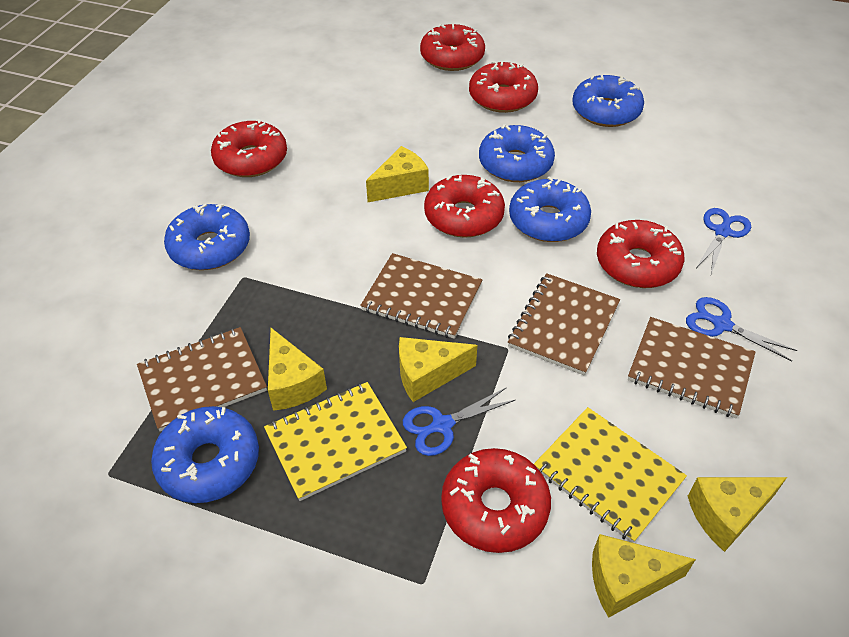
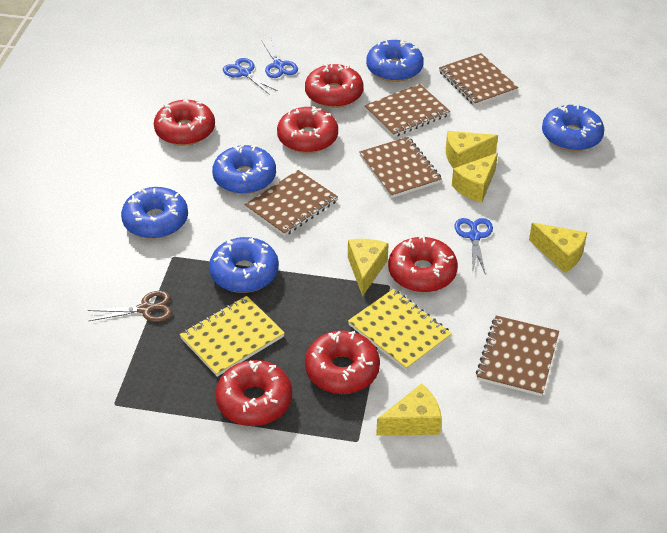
brown notebook: [137,327,267,432] [360,253,482,339] [508,273,620,376] [628,317,756,418] = 4 -> [245,170,338,236] [359,137,442,198] [364,84,450,137] [439,53,519,106] [476,316,559,396] = 5
brown scissors: none = 0 -> [88,291,172,322] = 1

